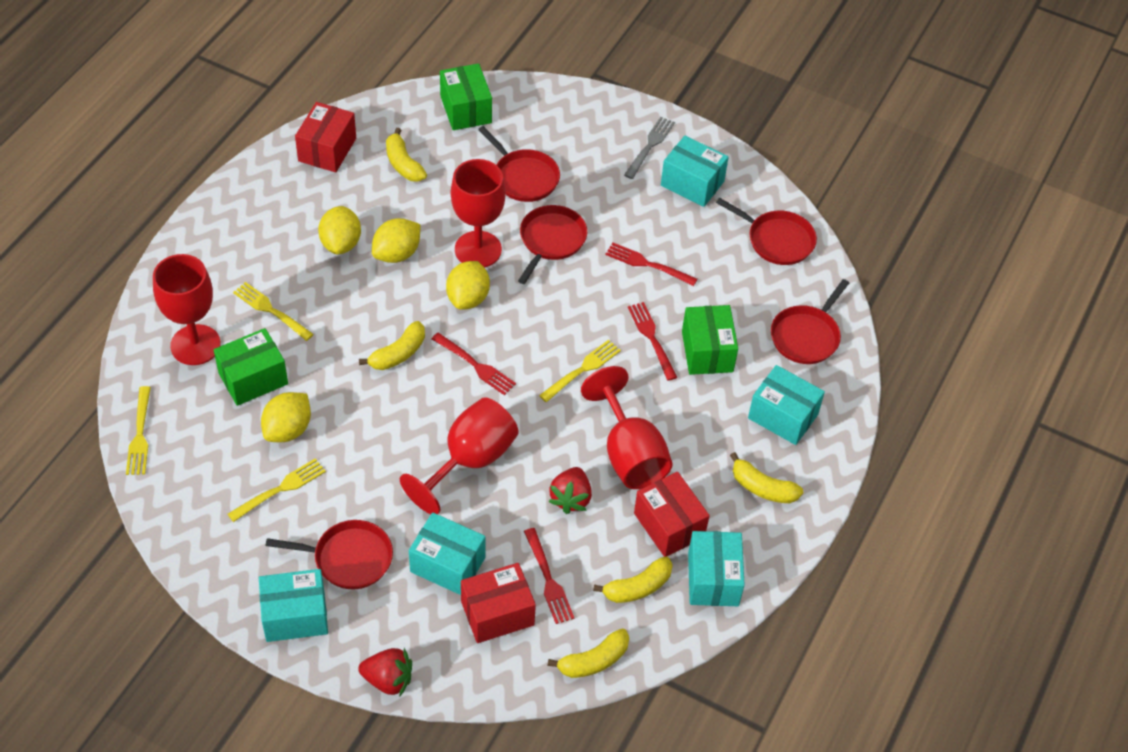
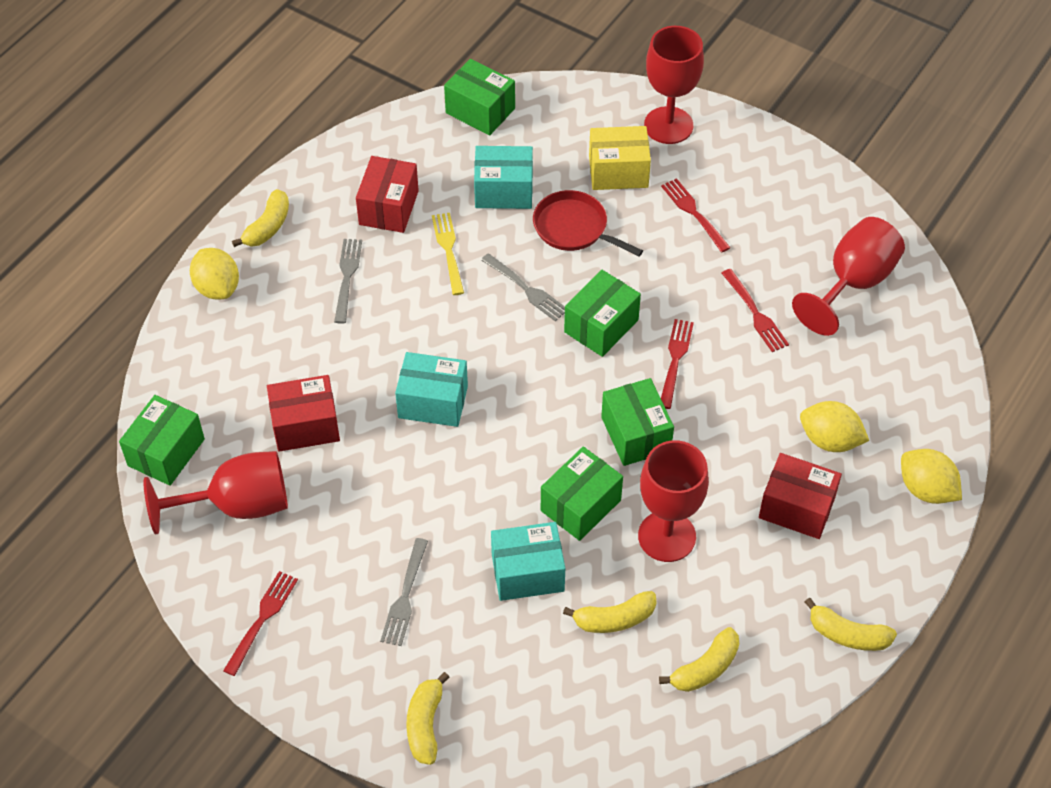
green box: [214,328,288,406] [440,64,492,130] [682,305,738,375] = 3 -> [119,395,205,486] [444,59,515,135] [541,446,623,541] [564,270,641,357] [601,378,674,466] = 5
grey fork: [624,117,675,179] = 1 -> [334,239,362,324] [380,538,428,646] [481,254,565,321] = 3
red pan: [265,520,393,589] [478,126,560,202] [518,205,587,284] [716,198,817,265] [771,279,849,364] = 5 -> [533,190,643,256] = 1
red strawberry: [358,648,412,696] [548,467,592,514] = 2 -> none = 0
turquoise box: [259,569,328,642] [409,512,485,595] [661,136,729,207] [688,531,745,606] [748,365,825,445] = 5 -> [395,352,468,427] [474,146,533,209] [491,522,565,601] = 3
yellow box: none = 0 -> [589,126,651,190] = 1
yellow fork: [126,386,151,475] [228,458,326,522] [233,282,314,341] [539,340,621,402] = 4 -> [432,213,464,295] = 1
yellow lemon: [261,392,311,442] [318,206,361,255] [372,218,420,263] [446,261,490,310] = 4 -> [190,248,239,300] [800,401,869,452] [901,449,962,504] = 3

